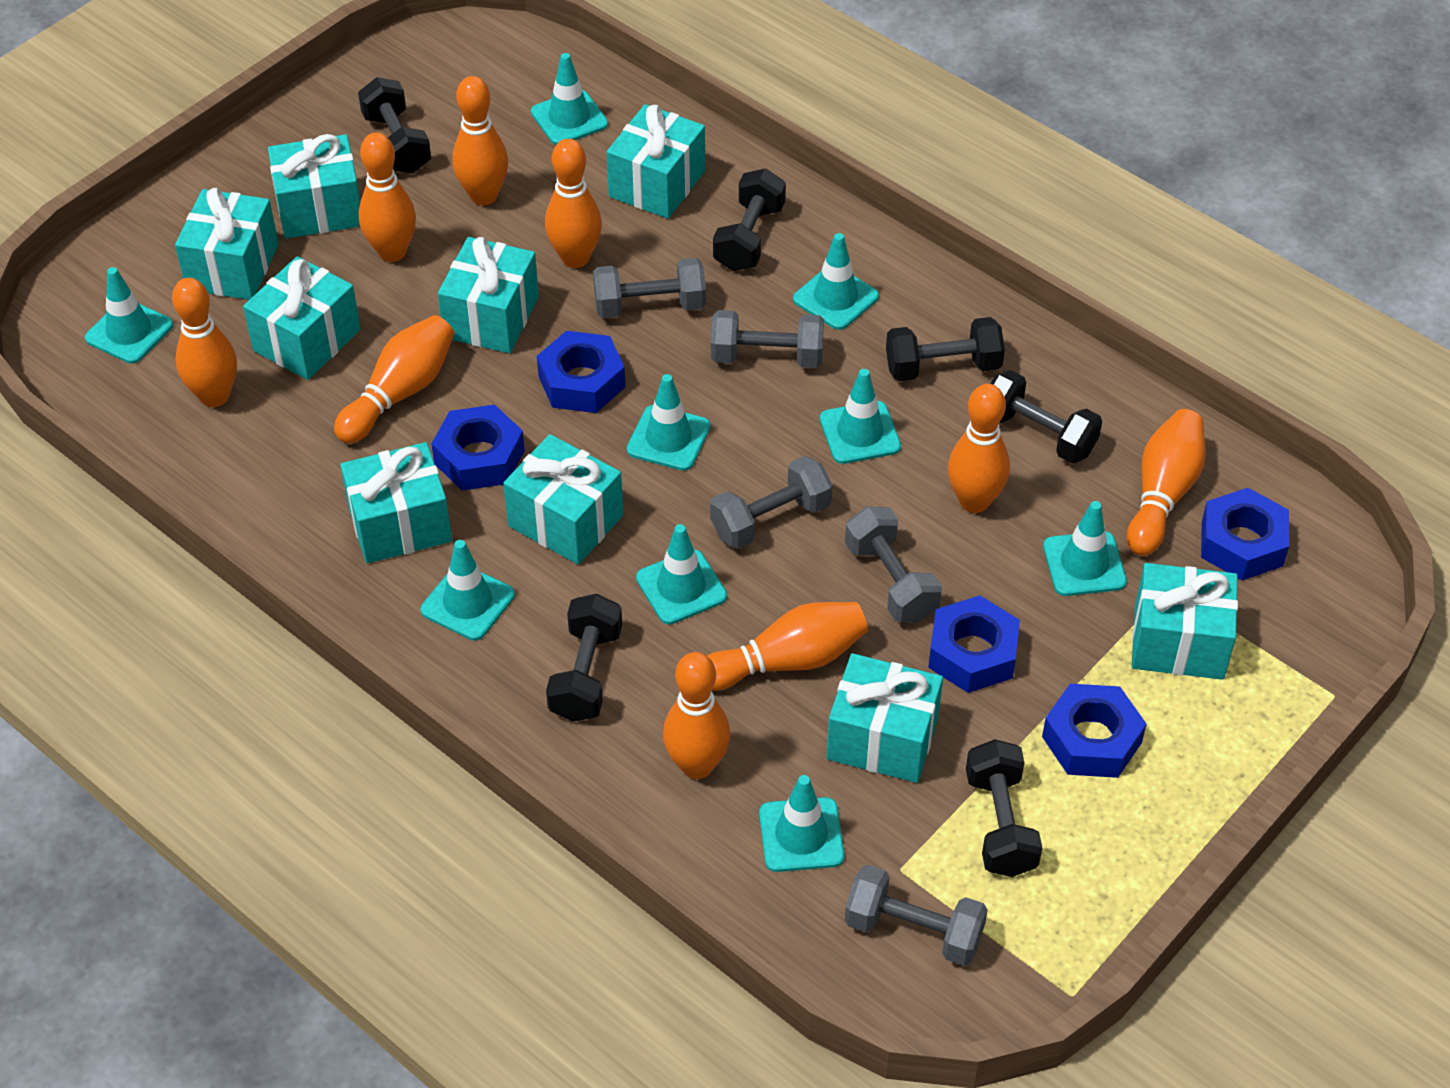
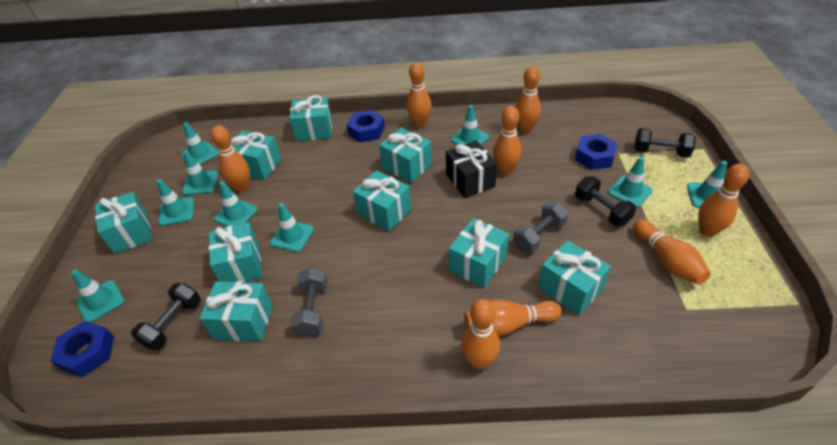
black dumbbell: [358,77,431,174] [546,594,622,722] [713,169,786,271] [886,317,1005,381] [966,739,1042,877] [990,370,1102,464] = 6 -> [131,283,201,350] [575,176,636,226] [634,128,696,158] = 3
black gift: none = 0 -> [446,140,497,198] = 1
blue nut: [431,405,525,491] [537,331,625,413] [928,595,1020,693] [1042,684,1146,778] [1201,488,1289,580] = 5 -> [50,321,114,377] [346,110,385,143] [575,134,617,170] = 3
grey dumbbell: [593,258,706,318] [710,456,833,549] [711,310,824,368] [845,506,942,622] [845,865,988,966] = 5 -> [290,267,328,337] [513,201,569,253] = 2
orange bowling pin: [172,278,237,407] [334,315,454,444] [359,133,416,262] [452,76,508,205] [545,139,602,268] [663,652,730,779] [707,602,868,691] [948,384,1010,513] [1127,409,1206,556] = 9 -> [211,125,250,192] [407,62,432,127] [461,299,500,370] [464,299,562,336] [493,106,521,175] [515,66,541,133] [633,219,711,285] [698,164,749,237] = 8

